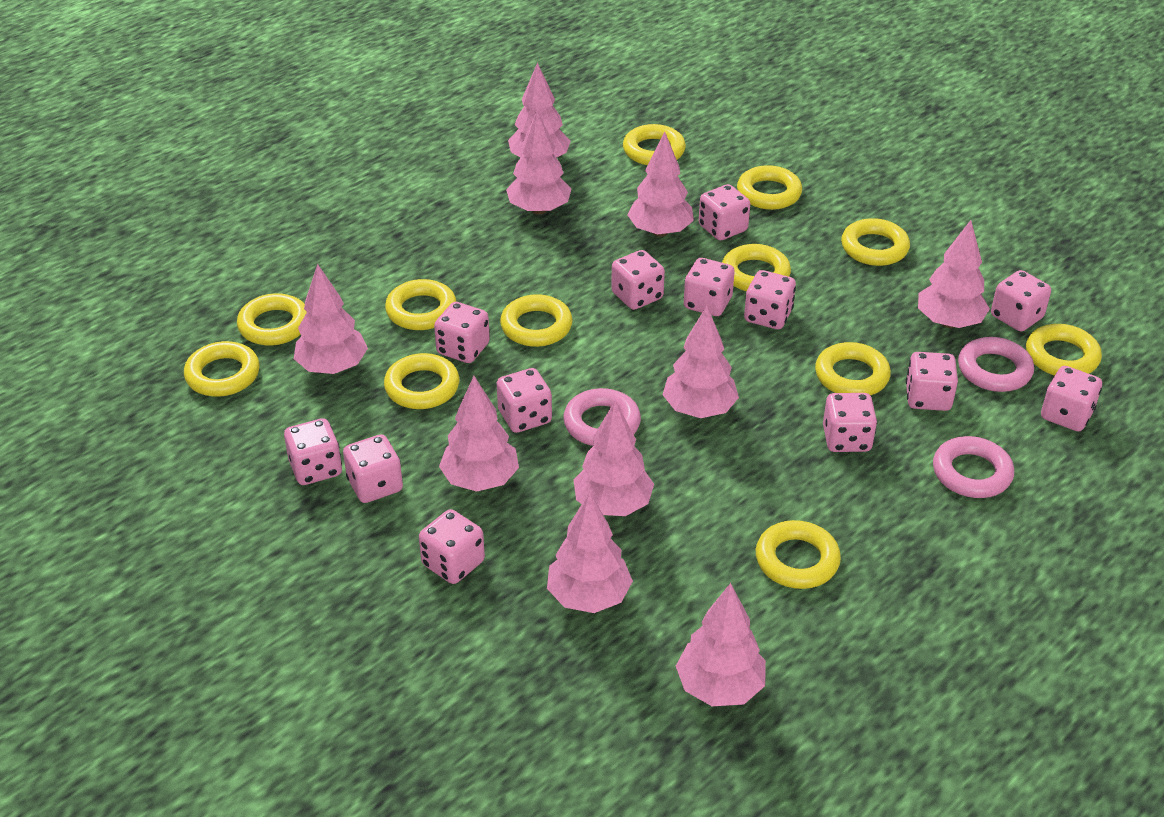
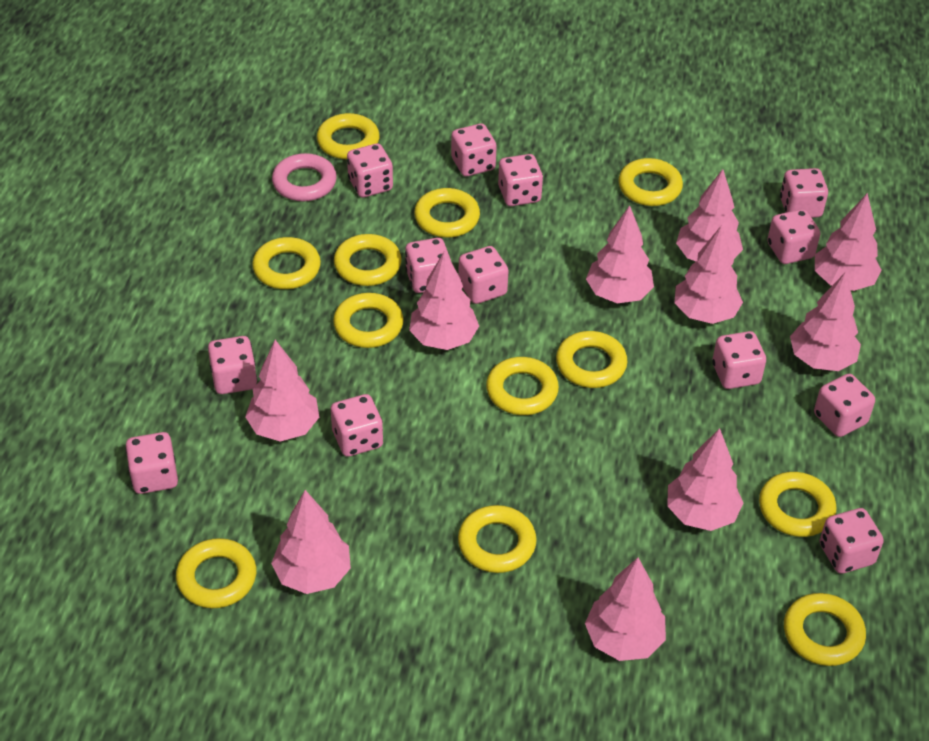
pink ring: [563,388,641,446] [933,436,1014,498] [958,337,1034,392] = 3 -> [272,153,337,201] = 1

